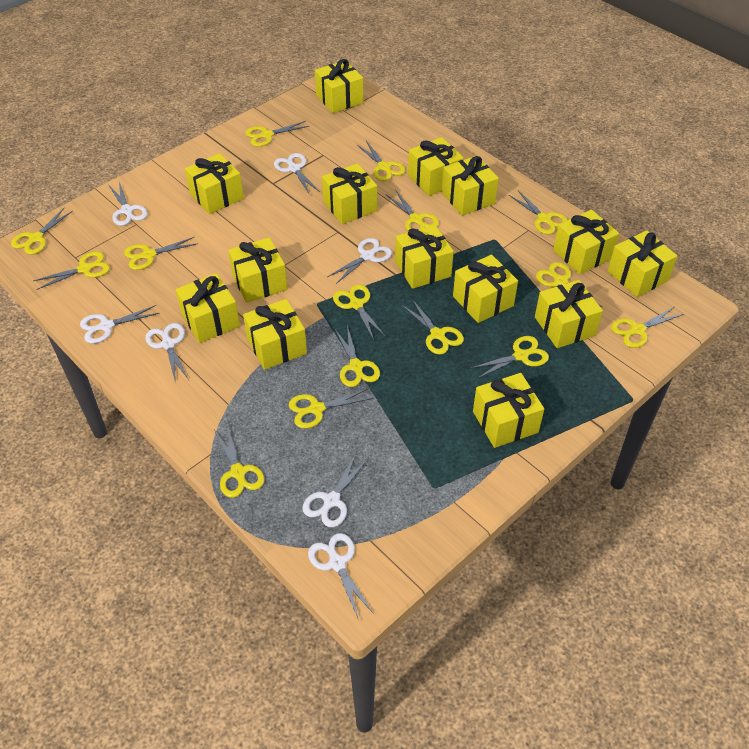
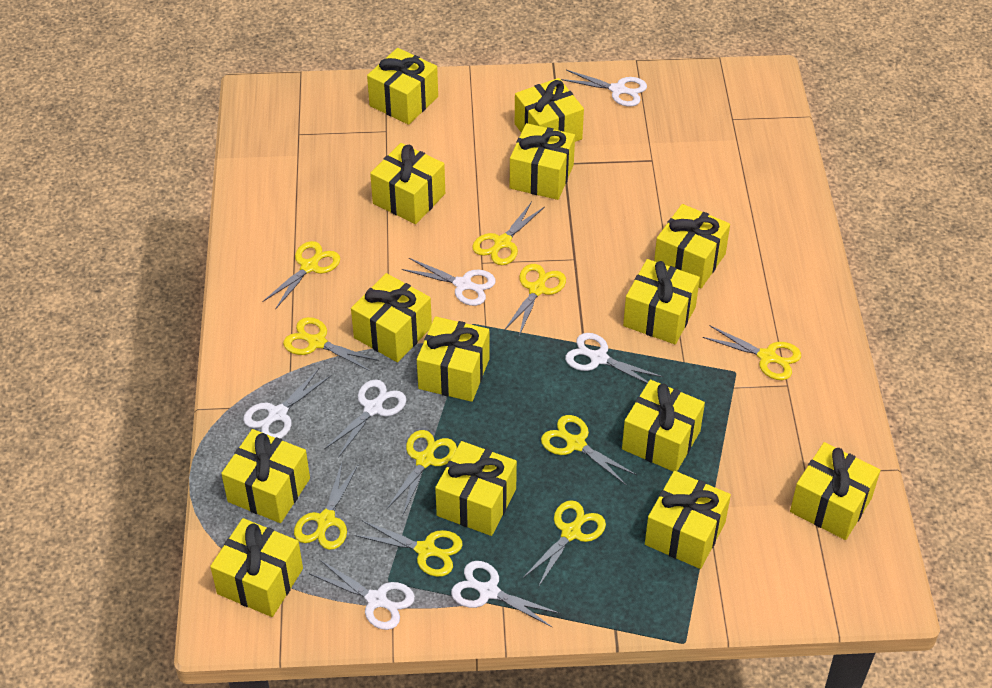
yellow scissors: [11,208,73,255] [33,251,110,290] [124,237,198,270] [214,424,264,498] [245,121,309,147] [289,388,373,429] [333,284,386,340] [335,325,380,387] [357,141,405,181] [387,191,439,231] [401,299,464,355] [471,336,549,378] [509,191,567,235] [536,262,603,308] [611,307,684,348] = 15 -> [262,241,340,310] [283,317,379,371] [294,463,359,550] [355,520,463,577] [386,430,457,515] [472,202,545,265] [504,264,566,336] [523,500,606,588] [541,415,637,485] [703,325,801,380] = 10

